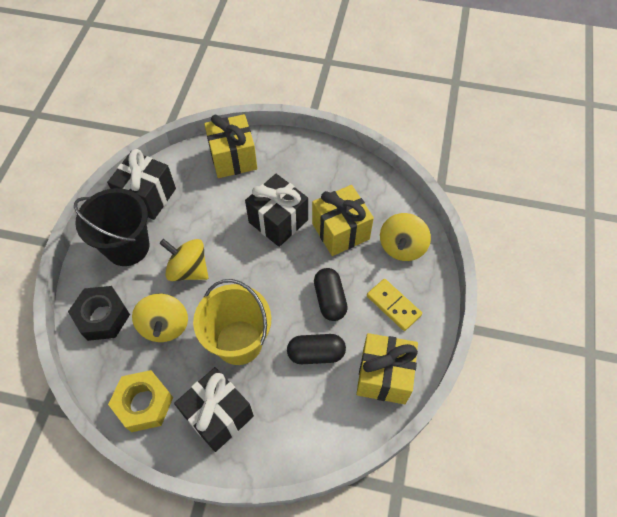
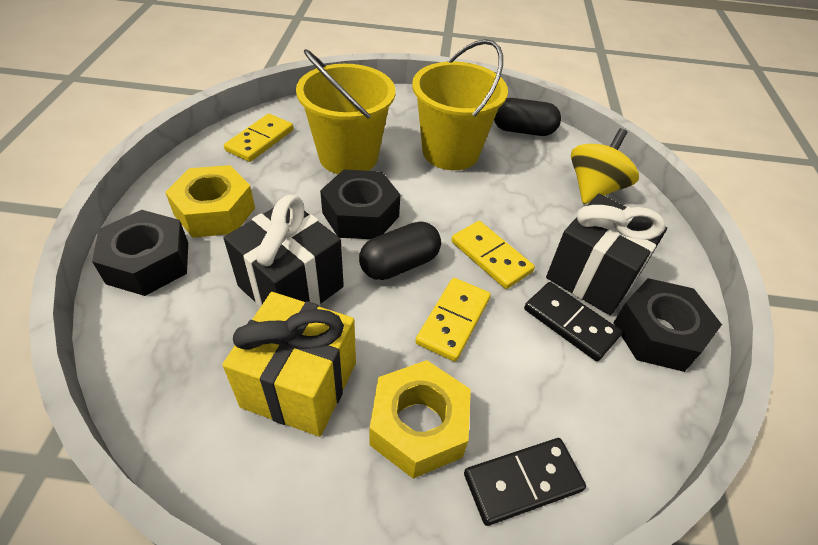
black bucket: [74,188,149,266] = 1 -> none = 0
black domino: none = 0 -> [464,438,586,526] [524,282,622,361] = 2
black gift: [107,149,176,220] [174,367,254,452] [245,174,308,247] = 3 -> [223,195,344,308] [546,194,667,315] = 2
black nut: [68,286,130,341] = 1 -> [92,210,188,296] [320,170,400,239] [613,278,722,372] = 3
yellow bucket: [193,279,272,365] = 1 -> [296,49,395,174] [412,39,508,170] = 2
yellow domino: [367,279,422,331] = 1 -> [224,114,294,162] [415,278,491,362] [452,221,535,289] = 3
yellow gift: [204,114,257,178] [312,185,374,256] [356,333,418,404] = 3 -> [222,292,356,437] = 1
yellow nut: [108,370,173,432] = 1 -> [165,165,255,238] [370,360,471,479] = 2
yellow spinning top: [132,294,188,342] [159,239,209,281] [380,213,431,261] = 3 -> [571,128,639,204] = 1

